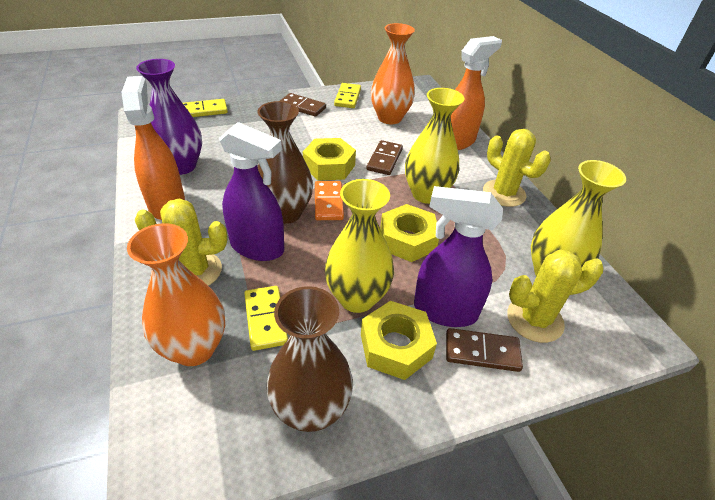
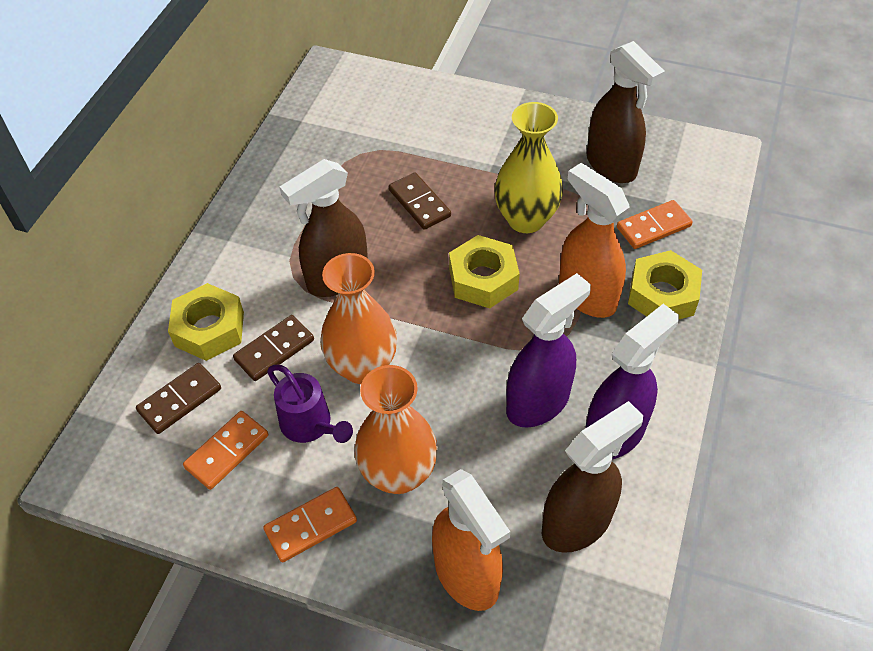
brown spray bottle: none = 0 -> [280,159,368,297] [542,401,643,553] [587,41,665,183] = 3
brown vase: [257,101,313,224] [267,286,353,432] = 2 -> none = 0
orange domino: [315,181,344,220] = 1 -> [183,411,268,490] [263,487,357,562] [617,200,693,249] = 3
purple vase: [136,59,202,175] = 1 -> none = 0
purple watering can: none = 0 -> [267,365,353,443] = 1
yellow cactus: [135,199,227,286] [483,129,551,207] [507,249,604,343] = 3 -> none = 0
yellow domino: [183,99,228,117] [244,286,288,351] [334,83,361,108] = 3 -> none = 0
yellow vase: [325,179,394,313] [405,88,465,204] [531,160,626,276] = 3 -> [494,102,563,233] = 1

